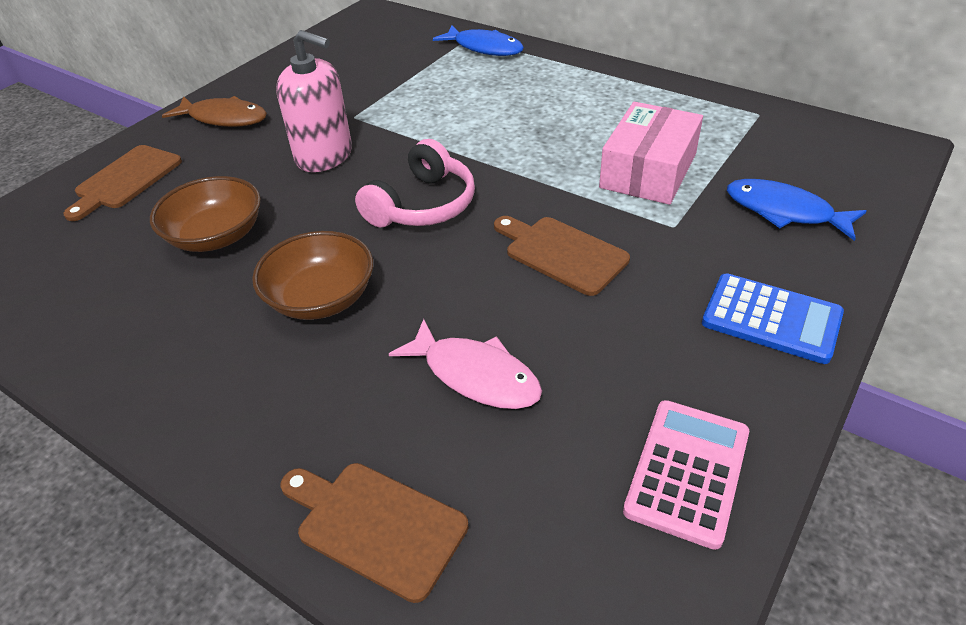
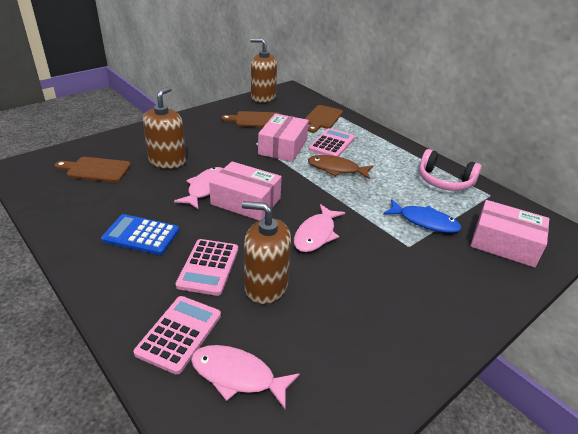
blue fish: [433,26,524,56] [727,179,866,241] = 2 -> [383,199,462,233] = 1
brown bowl: [150,176,261,252] [252,231,373,320] = 2 -> none = 0
brown soap dispenser: none = 0 -> [143,87,186,169] [242,201,291,304] [250,38,277,103] = 3
pink box: [599,102,703,205] = 1 -> [209,161,282,221] [258,113,309,162] [470,200,549,267] = 3
pink calculator: [623,400,749,550] = 1 -> [134,296,221,375] [176,239,238,296] [309,128,355,157] = 3
pink fish: [389,319,542,409] = 1 -> [174,167,223,209] [191,345,300,409] [294,204,345,252] = 3
pink soap dispenser: [276,30,352,172] = 1 -> none = 0

